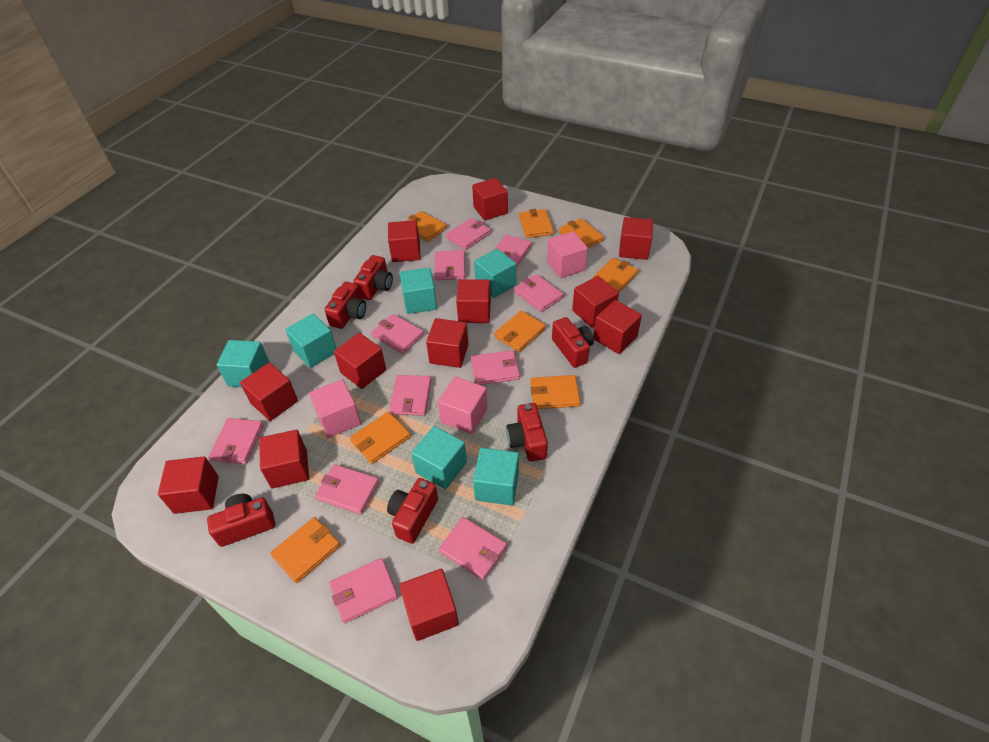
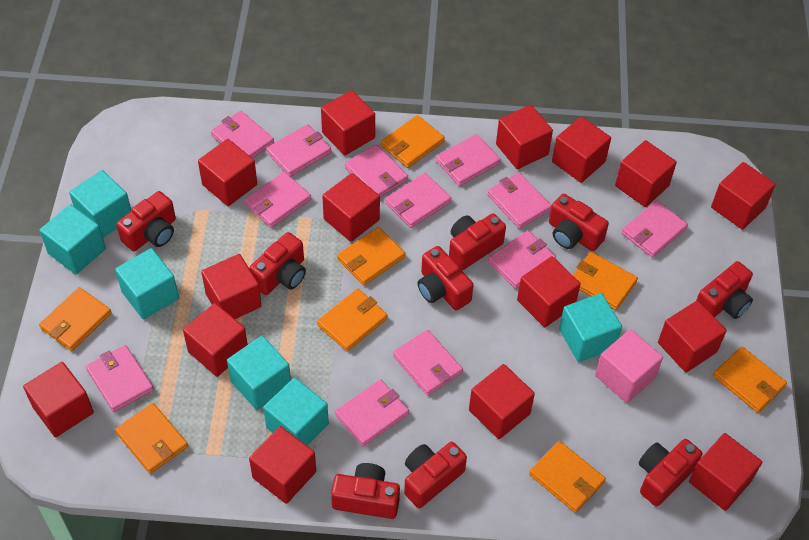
pink cube: [309,379,361,438] [438,376,487,434] [547,231,588,278] = 3 -> [595,329,663,403] = 1
pink wallet: [209,418,264,464] [315,464,379,514] [329,558,398,623] [371,314,424,354] [389,375,431,416] [435,250,465,280] [439,517,507,580] [446,218,491,250] [471,350,520,385] [494,235,532,268] [514,274,564,312] = 11 -> [86,345,154,412] [211,111,274,158] [244,172,311,228] [266,124,331,176] [335,379,409,447] [345,144,408,198] [385,173,451,228] [393,330,463,396] [436,134,501,186] [487,172,552,229] [488,230,556,289] [621,200,688,258] = 12
red camera: [207,494,275,547] [324,282,366,329] [354,255,393,300] [387,478,438,544] [506,403,548,462] [552,317,594,368] = 6 -> [116,191,176,251] [249,232,306,295] [331,463,400,519] [404,442,467,508] [417,246,473,310] [449,213,506,270] [549,194,609,251] [639,439,702,506] [696,261,753,319] = 9
red cube: [158,456,219,514] [240,363,298,421] [259,430,309,488] [334,333,386,389] [388,220,421,262] [399,569,459,641] [426,318,469,368] [456,279,491,323] [472,178,508,221] [572,276,619,328] [593,300,642,354] [619,217,653,260] = 12 -> [23,362,94,437] [183,303,248,377] [198,139,257,206] [201,254,262,319] [249,426,316,504] [321,90,375,155] [322,173,380,242] [469,364,535,439] [496,105,553,169] [517,256,581,327] [552,116,611,183] [615,140,677,207] [658,300,727,372] [689,433,762,511] [711,162,776,230] = 15

